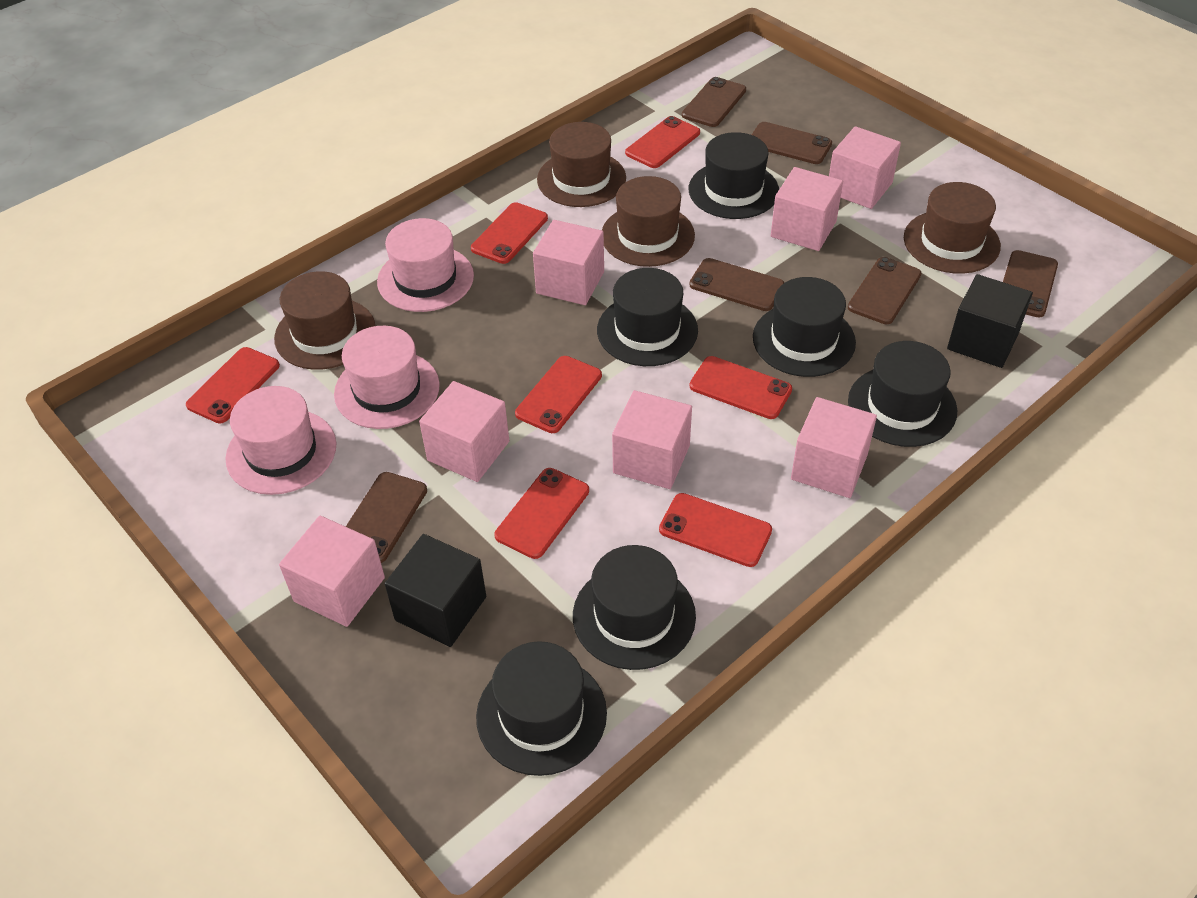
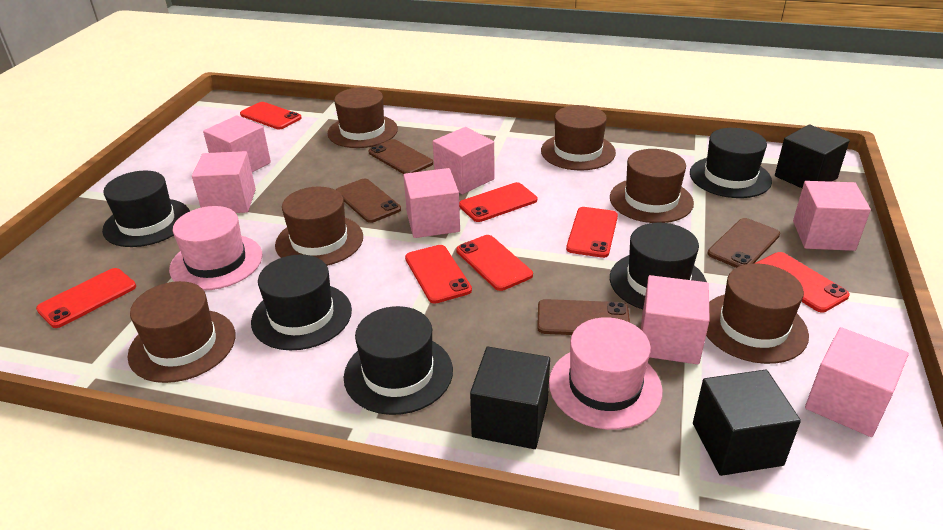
black cube: [385,534,486,647] [947,274,1033,368] = 2 -> [470,346,550,449] [693,370,801,476] [775,124,850,188] = 3
black hat: [476,641,607,776] [573,545,696,670] [597,268,698,366] [689,132,779,219] [753,277,856,377] [848,341,957,447] = 6 -> [102,171,190,247] [251,255,352,350] [344,306,453,415] [610,223,707,309] [690,128,772,198] = 5
brown hat: [274,271,375,370] [537,122,626,207] [602,176,695,267] [904,182,1001,274] = 4 -> [127,281,236,383] [275,187,363,266] [328,87,398,148] [541,105,616,171] [610,149,694,223] [706,263,809,364] = 6
brown phone: [346,472,427,563] [682,77,746,127] [689,258,784,311] [752,122,832,164] [848,257,921,324] [1003,250,1058,317] = 6 -> [336,179,401,223] [368,139,433,174] [537,299,630,335] [708,218,780,268] = 4
pink hat: [226,386,336,495] [334,326,440,429] [377,218,474,312] = 3 -> [169,206,263,291] [549,317,662,430] = 2

